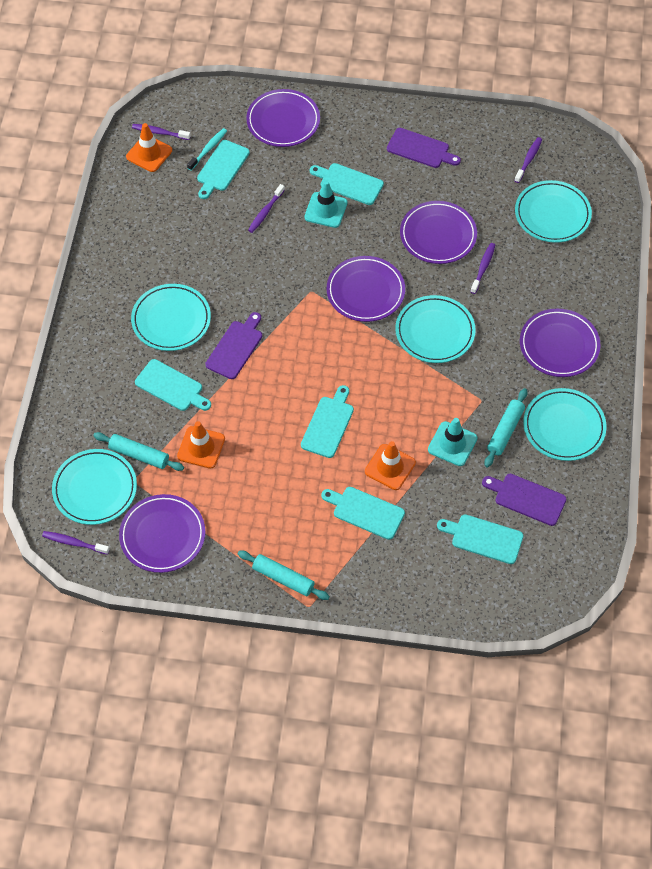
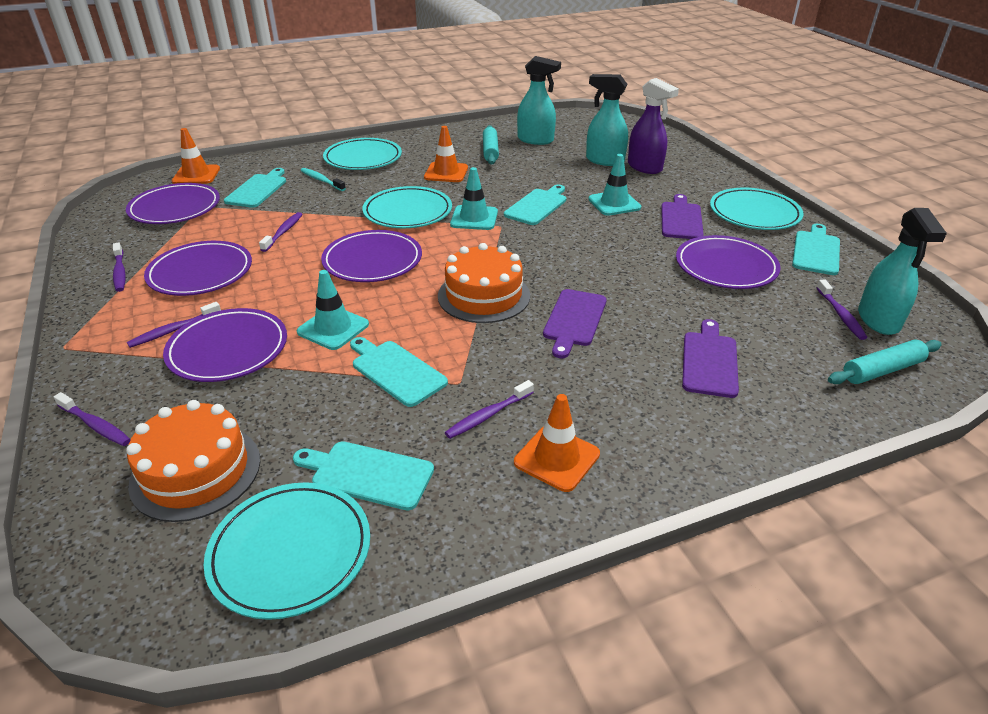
orange cake: none = 0 -> [126,400,260,522] [438,243,530,323] = 2
purple spray bottle: none = 0 -> [628,78,679,174] = 1
purple toothbrush: [42,531,110,555] [132,124,191,140] [248,184,285,233] [470,243,495,294] [514,137,542,183] = 5 -> [54,392,131,446] [113,242,126,292] [127,302,221,348] [259,212,303,252] [445,380,534,439] [816,280,867,340] = 6
turquoise cutting board: [135,359,211,411] [197,140,250,199] [301,385,354,458] [310,163,384,205] [321,487,405,540] [437,514,524,564] = 6 -> [224,168,286,208] [293,441,434,511] [350,337,448,407] [504,185,566,225] [792,224,840,275] = 5
turquoise plate: [52,449,137,525] [131,284,211,351] [395,295,476,363] [515,180,592,243] [523,388,607,461] = 5 -> [204,482,370,620] [323,138,402,170] [362,186,452,228] [710,188,804,230] = 4
turquoise rolling pin: [93,432,184,471] [238,551,330,600] [485,388,527,467] = 3 -> [483,125,499,165] [828,340,942,384] = 2
turquoise spray bottle: none = 0 -> [517,56,561,145] [586,74,628,166] [858,208,947,335] = 3
turquoise traffic cone: [304,180,347,228] [428,418,477,466] = 2 -> [297,270,369,350] [450,167,498,230] [588,154,641,216] = 3

